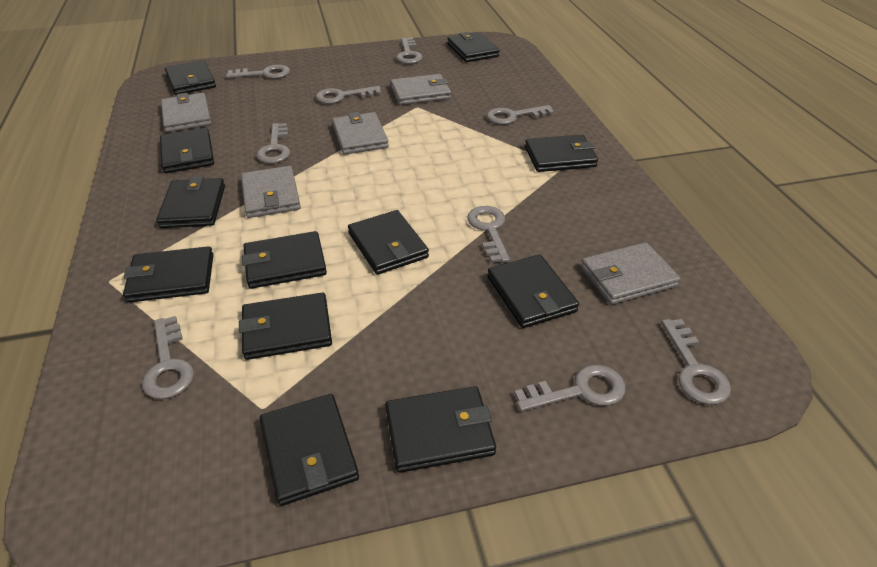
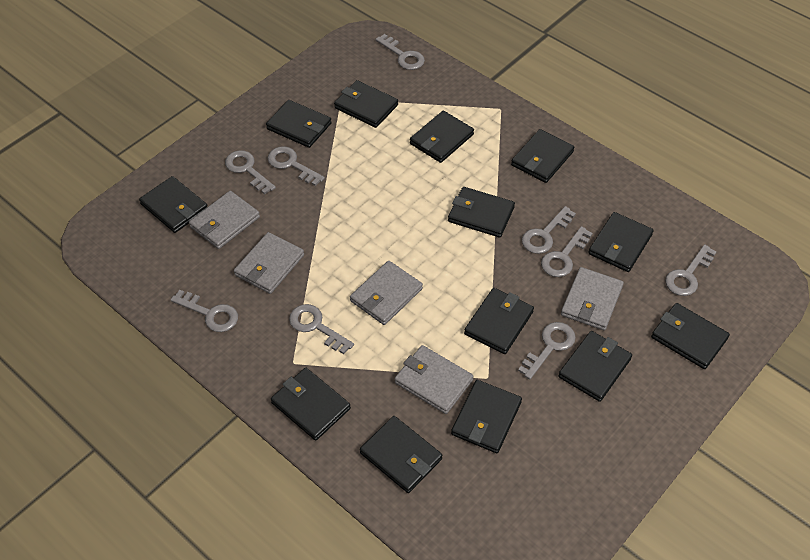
black wallet: [123,246,214,303] [156,176,225,228] [160,128,214,173] [165,60,216,95] [239,293,332,360] [242,231,327,289] [259,394,359,506] [348,210,429,275] [385,386,496,473] [447,32,500,62] [487,254,579,328] [525,135,598,172] = 12 -> [139,176,207,233] [266,100,332,148] [271,368,351,441] [334,80,398,128] [360,416,443,493] [410,111,474,163] [448,187,515,238] [451,380,522,453] [464,288,534,354] [511,129,574,183] [558,331,632,402] [588,212,654,272] [651,303,730,369] = 13

